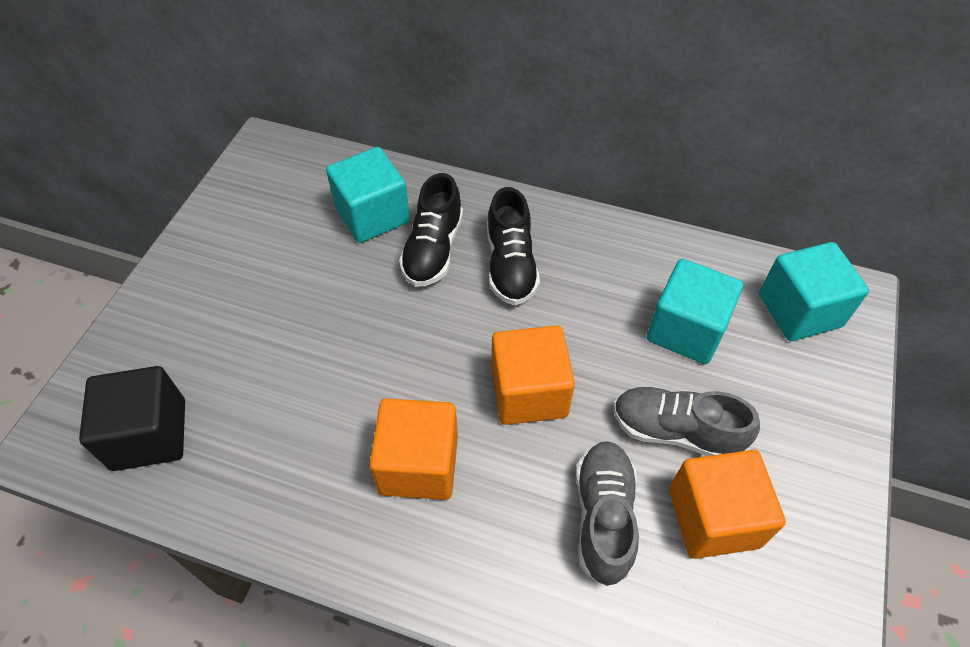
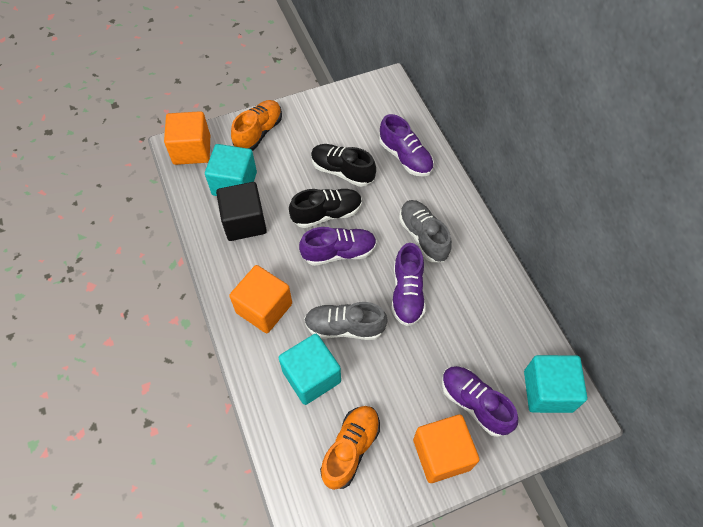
orange shoe: none = 0 -> [231,100,282,151] [320,406,380,490] = 2
purple shoe: none = 0 -> [299,227,377,266] [379,114,434,177] [392,243,426,326] [442,366,518,437] = 4

